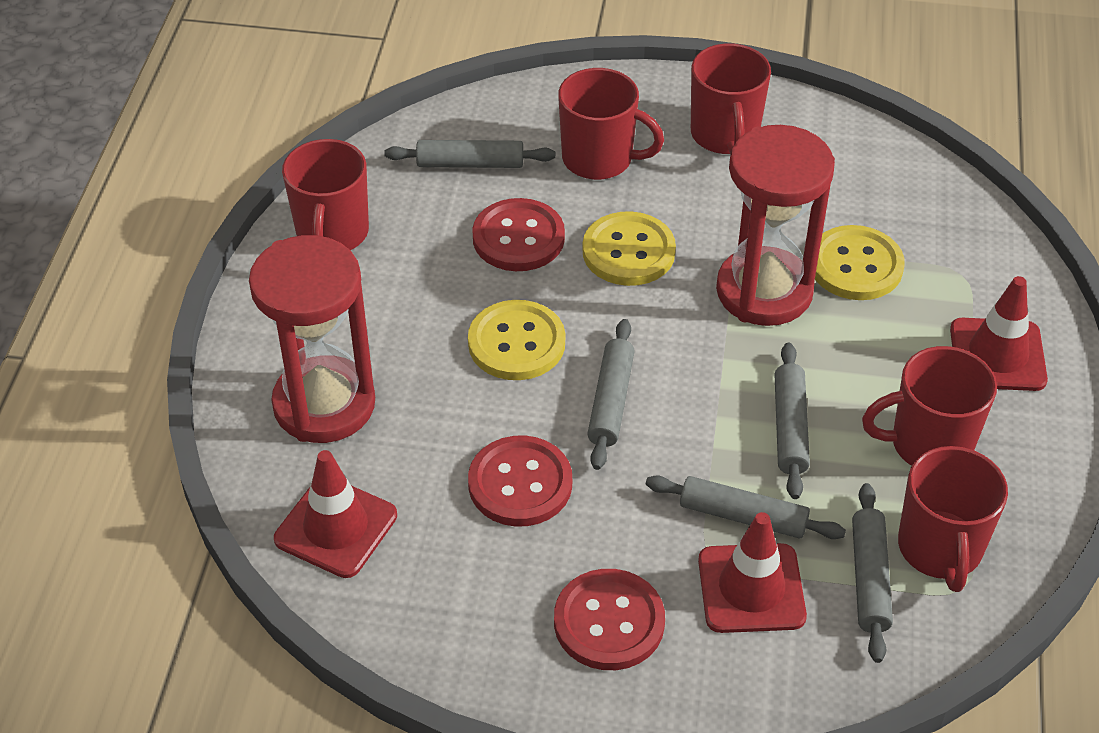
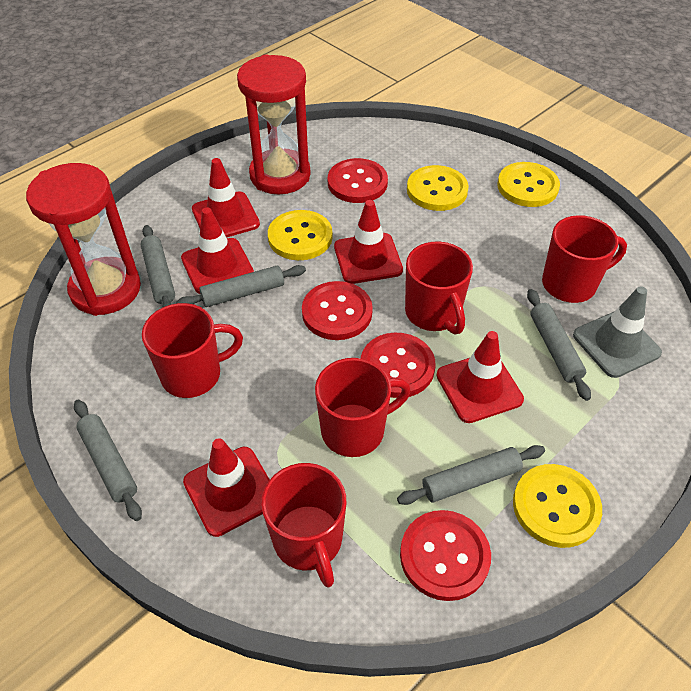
grey traffic cone: none = 0 -> [573,286,662,378] = 1
red button: [468,435,572,527] [472,198,565,271] [554,569,665,670] = 3 -> [302,281,373,340] [328,158,388,203] [361,333,435,398] [400,510,491,601] = 4
red traffic cone: [274,450,397,578] [698,512,807,633] [950,276,1048,391] = 3 -> [181,207,254,294] [183,438,270,537] [192,158,260,238] [334,200,403,284] [436,331,524,423] = 5
yellow button: [468,300,565,380] [582,211,676,286] [815,225,905,300] = 3 -> [268,210,333,260] [407,165,469,211] [497,162,560,207] [513,464,602,548] = 4

